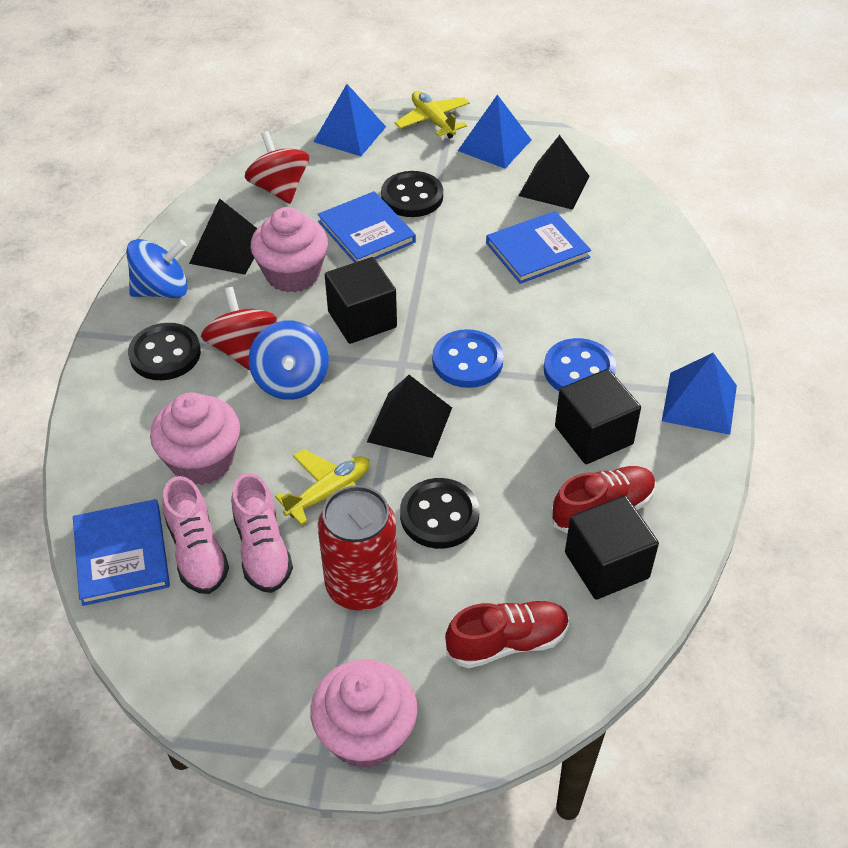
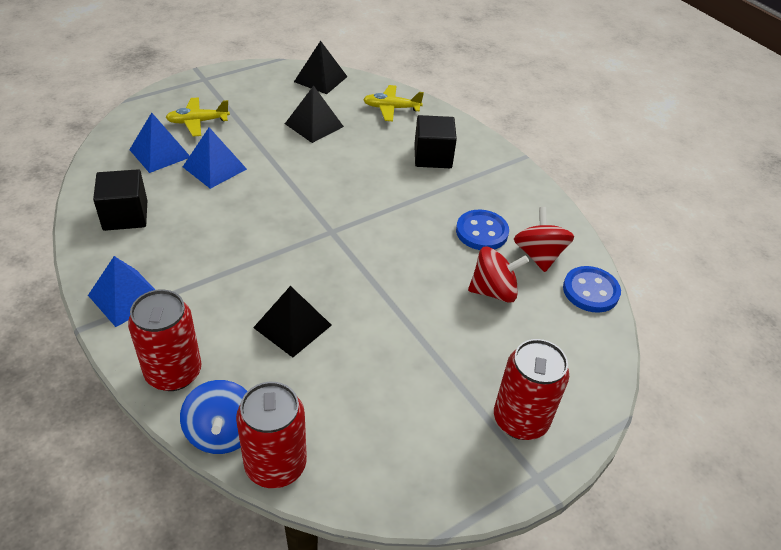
black button: [128,323,201,380] [381,171,443,217] [400,478,480,549] = 3 -> none = 0
black cube: [325,257,397,344] [555,369,641,464] [565,496,659,600] = 3 -> [93,169,147,231] [414,115,457,168] = 2
blue book: [73,499,170,606] [318,191,416,263] [486,211,591,284] = 3 -> none = 0
blue spinning top: [126,239,188,298] [249,321,329,400] = 2 -> [180,380,247,454] = 1
pink cupcake: [150,392,240,485] [251,207,328,293] [310,659,417,769] = 3 -> none = 0
pink shoe: [162,476,229,594] [231,473,293,593] = 2 -> none = 0
red can: [318,485,398,611] = 1 -> [128,289,202,391] [236,382,307,488] [494,339,569,440] = 3
red shoe: [445,601,569,668] [551,466,656,534] = 2 -> none = 0

